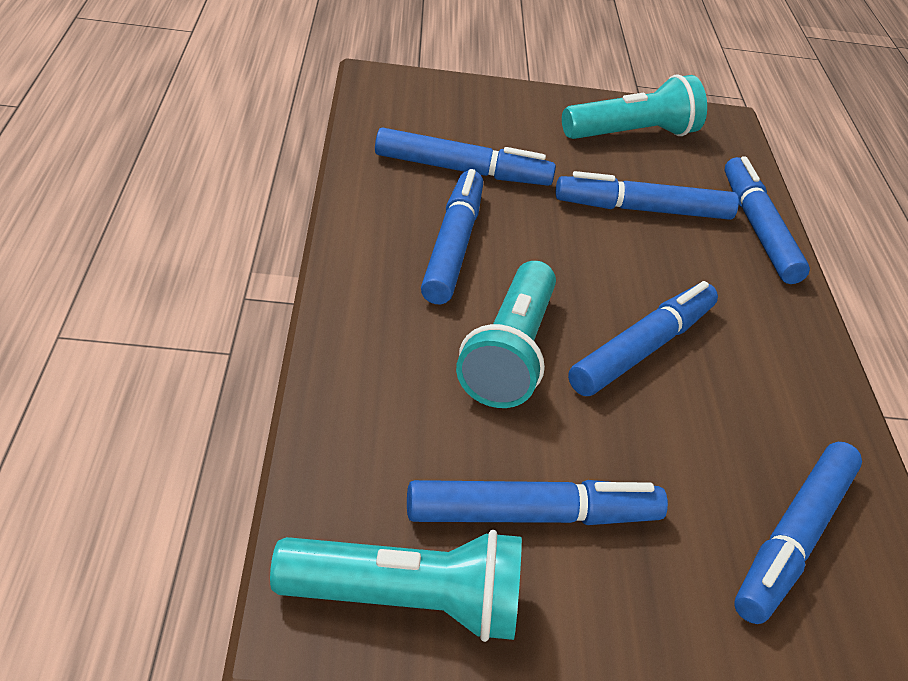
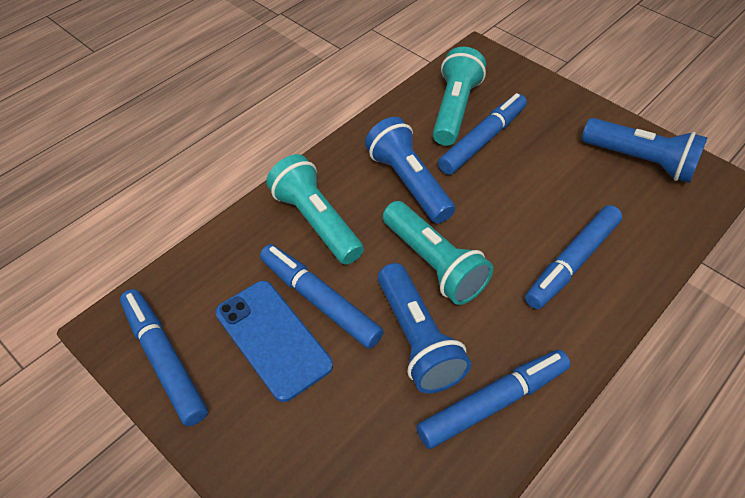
blue flashlight: none = 0 -> [365,117,455,224] [378,263,471,393] [582,118,708,183] = 3
blue marker: [375,127,556,186] [407,480,668,525] [421,169,483,305] [556,171,739,220] [568,281,718,396] [724,156,810,284] [734,442,862,624] = 7 -> [120,289,208,426] [260,244,384,349] [416,350,571,449] [438,93,527,175] [525,205,622,309] = 5
blue phone: none = 0 -> [215,281,333,402] = 1

